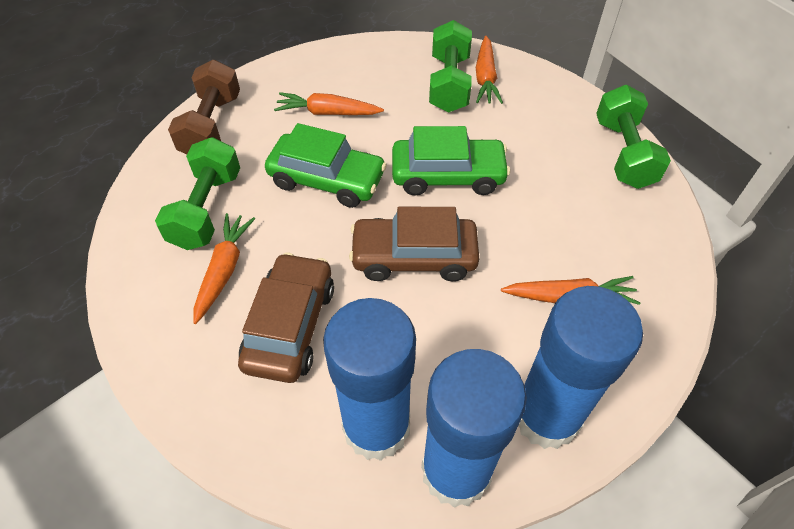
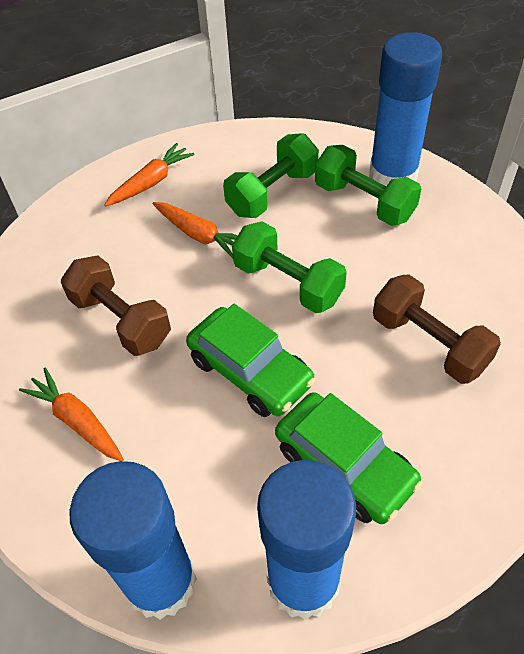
brown car: [238,252,334,383] [349,207,479,281] = 2 -> none = 0
brown dumbbell: [168,60,240,154] = 1 -> [61,256,171,356] [373,274,501,384] = 2
orange carrot: [194,213,255,324] [274,92,384,115] [476,36,503,104] [501,276,640,305] = 4 -> [19,368,124,461] [104,143,195,207] [153,202,238,258] = 3

